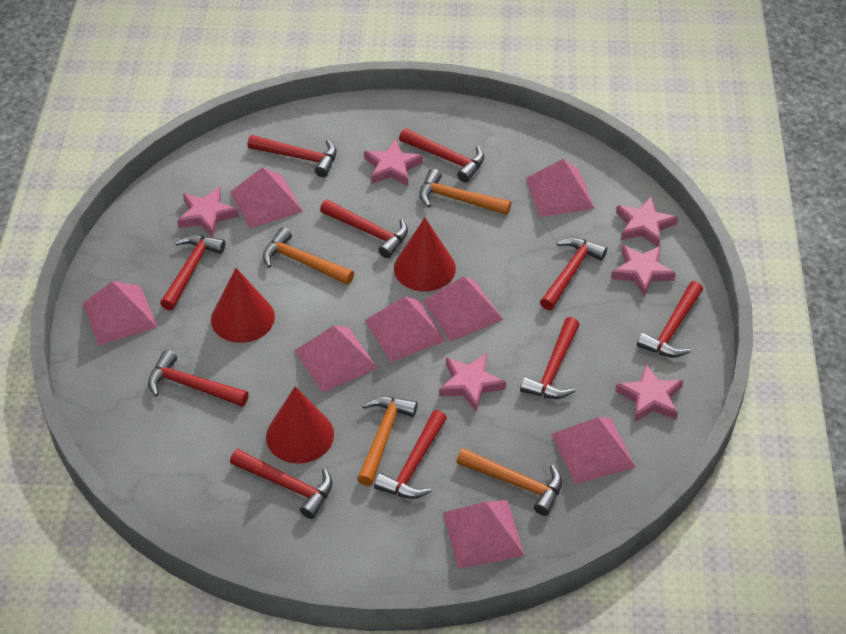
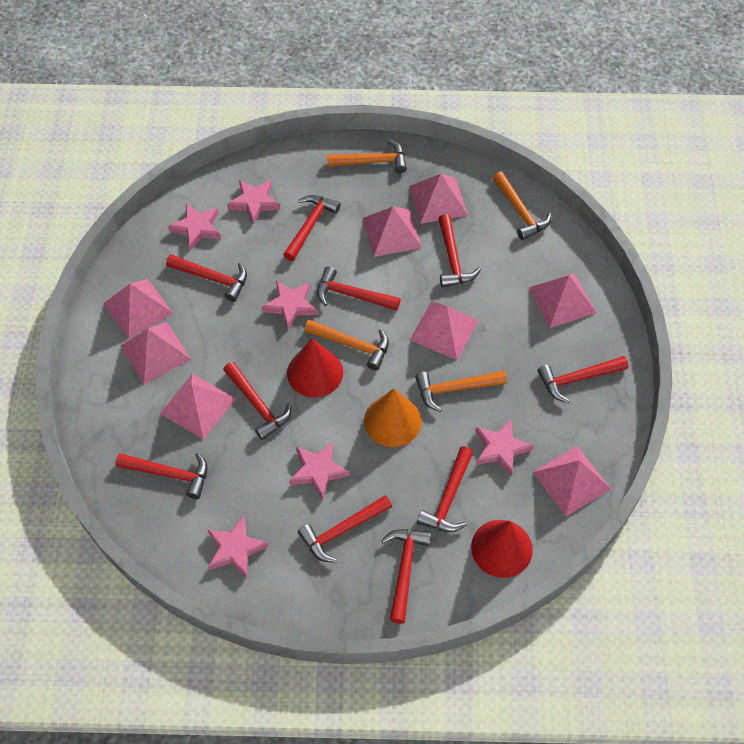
orange cone: none = 0 -> [364,389,422,447] = 1
red cone: [211,268,275,343] [266,387,334,464] [394,218,456,292] = 3 -> [287,338,343,398] [471,520,533,578] = 2

